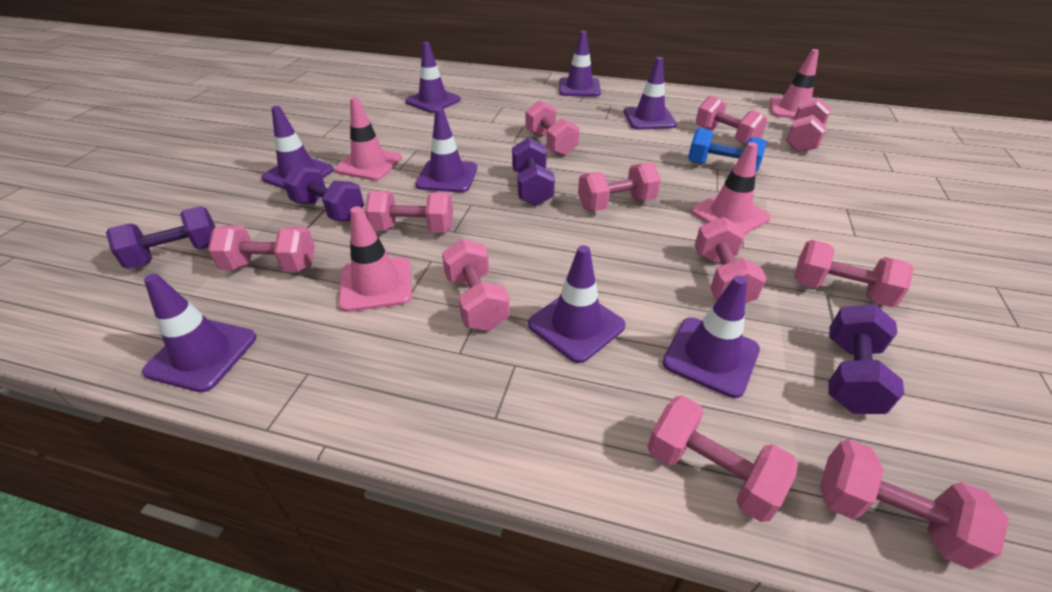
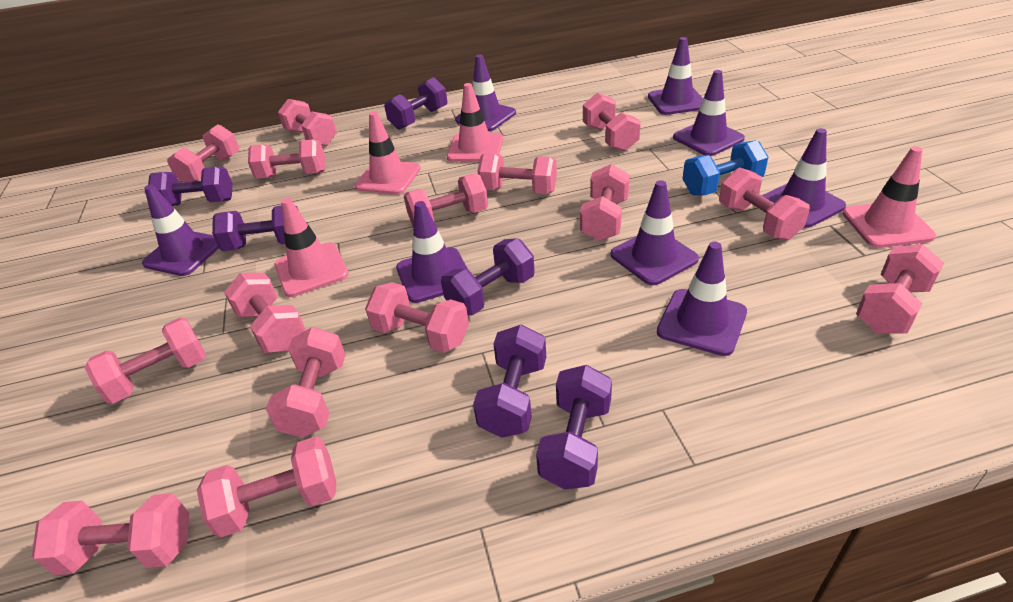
pink dumbbell: [208,225,315,272] [365,191,453,233] [442,239,510,331] [526,100,579,156] [578,162,661,211] [647,395,798,522] [694,217,767,303] [696,96,768,145] [786,98,831,152] [794,240,914,307] [820,439,1009,570] = 11 -> [32,493,189,575] [84,317,206,404] [167,125,239,183] [197,436,336,537] [224,273,306,353] [248,140,325,179] [266,327,345,438] [278,99,337,146] [365,282,469,353] [404,173,488,227] [477,153,557,194] [580,164,630,241] [583,93,641,151] [719,167,810,240] [856,244,944,334] = 15
purple dumbbell: [106,207,216,269] [283,164,364,221] [512,138,555,206] [828,304,904,414] = 4 -> [148,167,232,206] [212,205,299,251] [384,77,448,130] [441,238,535,315] [473,324,546,438] [536,365,612,489] = 6

